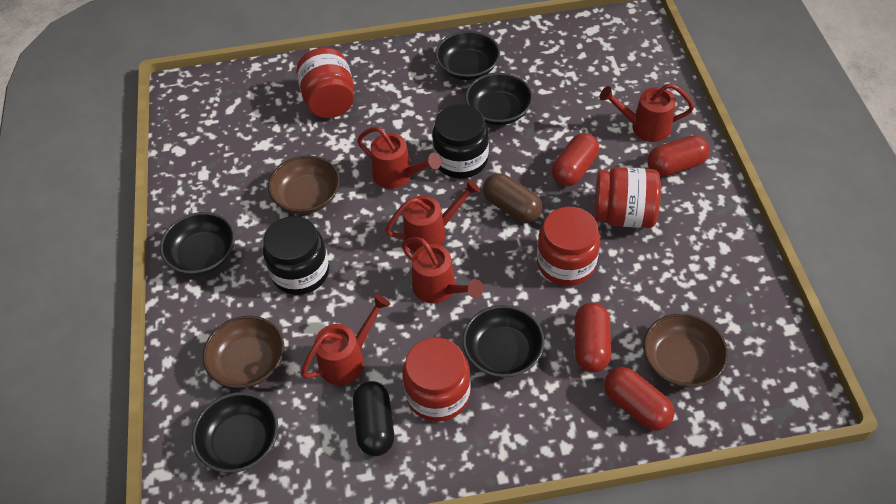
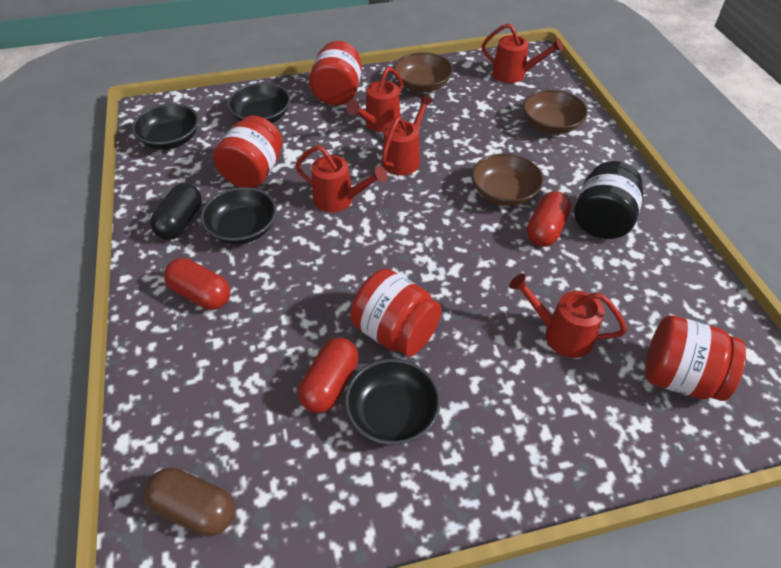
black bowl: [160,212,235,275] [192,392,278,473] [435,31,500,80] [462,305,545,377] [465,73,533,125] = 5 -> [132,104,199,149] [200,187,277,244] [227,83,291,123] [345,359,441,445] = 4
black jar: [263,216,329,295] [432,104,489,178] = 2 -> [574,161,644,239] = 1
red capsule: [552,133,599,186] [574,303,611,372] [604,367,675,431] [647,135,710,177] = 4 -> [164,258,231,310] [298,338,359,413] [527,191,571,247] = 3

